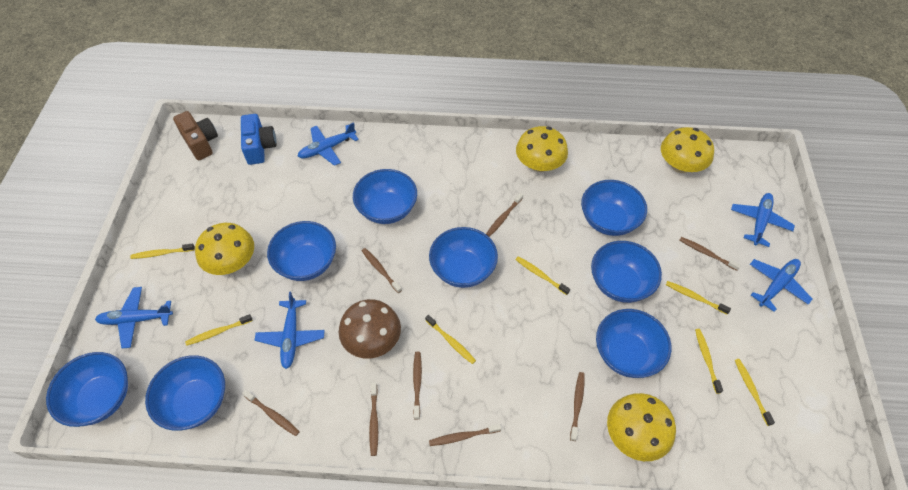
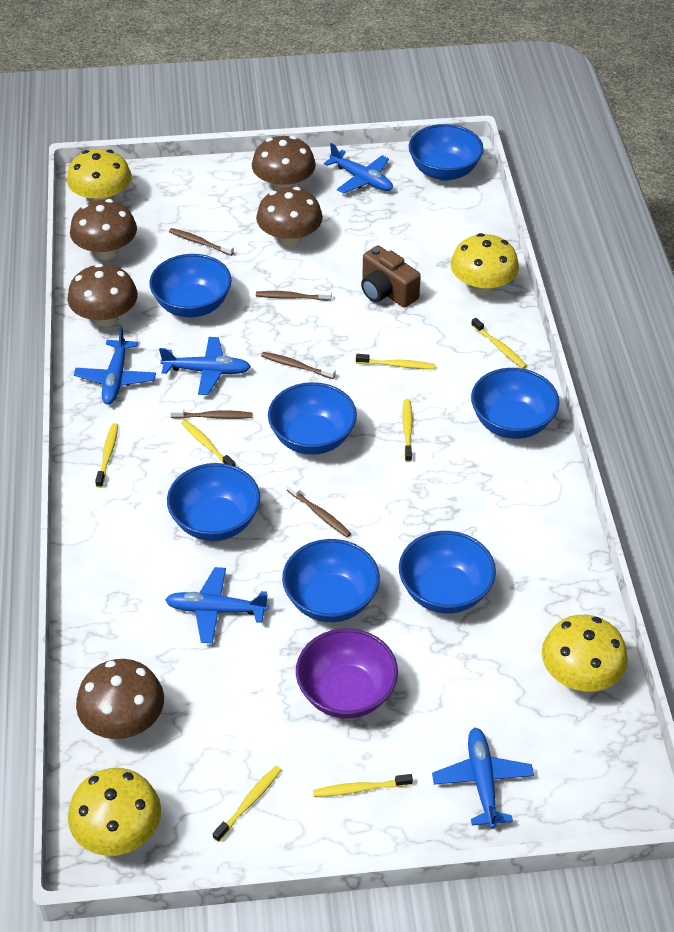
blue bowl: [46,352,128,427] [145,355,225,431] [267,221,336,281] [353,169,417,224] [429,227,498,288] [581,180,647,236] [591,241,662,303] [596,309,671,378] = 8 -> [149,254,232,317] [167,463,260,541] [268,382,357,455] [282,539,380,622] [399,531,496,613] [409,124,484,181] [471,368,560,439] = 7
blue camera: [241,114,277,165] = 1 -> none = 0
brown mushroom: [339,299,401,359] = 1 -> [67,264,138,327] [70,199,137,260] [76,659,164,739] [252,136,316,190] [256,187,323,247] = 5
brown toothbrush: [242,390,300,436] [362,248,402,293] [369,382,378,456] [413,352,422,420] [429,424,501,446] [486,193,523,237] [570,372,585,441] [679,237,741,271] = 8 -> [169,228,234,256] [170,408,252,419] [256,291,332,301] [261,352,335,379] [287,482,351,537] = 5
purple bowl: none = 0 -> [296,628,398,719] = 1

